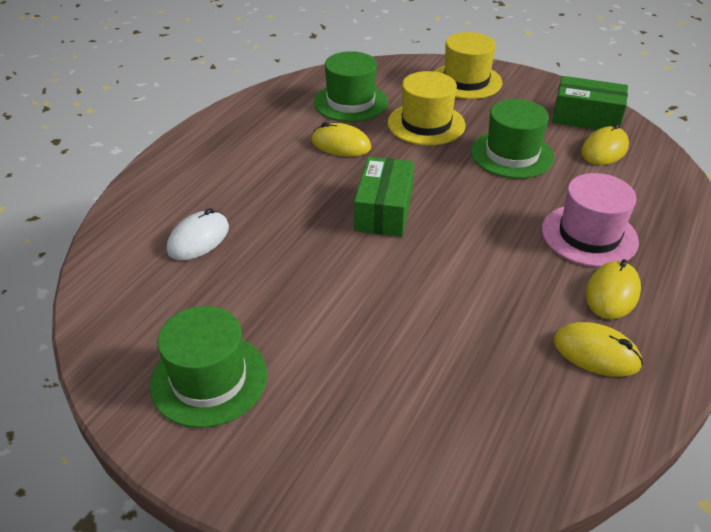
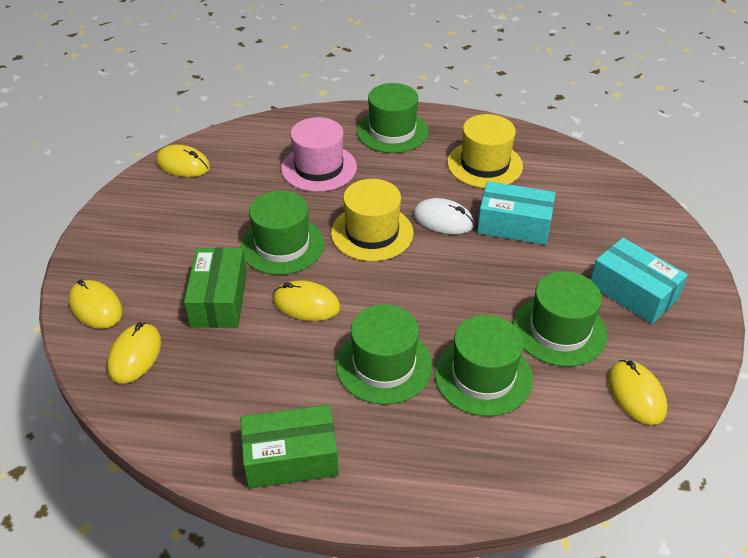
green hat: [150,306,267,428] [314,51,388,122] [471,99,554,179] = 3 -> [240,191,324,275] [336,304,433,405] [357,83,429,153] [435,315,533,416] [513,271,607,367] = 5
turquoise box: none = 0 -> [477,181,555,245] [591,238,688,324] = 2
yellow mouse: [311,122,371,157] [553,322,643,377] [581,124,629,165] [585,259,641,319] = 4 -> [68,279,123,329] [107,322,161,383] [156,144,210,177] [273,280,340,321] [608,360,667,425] = 5

